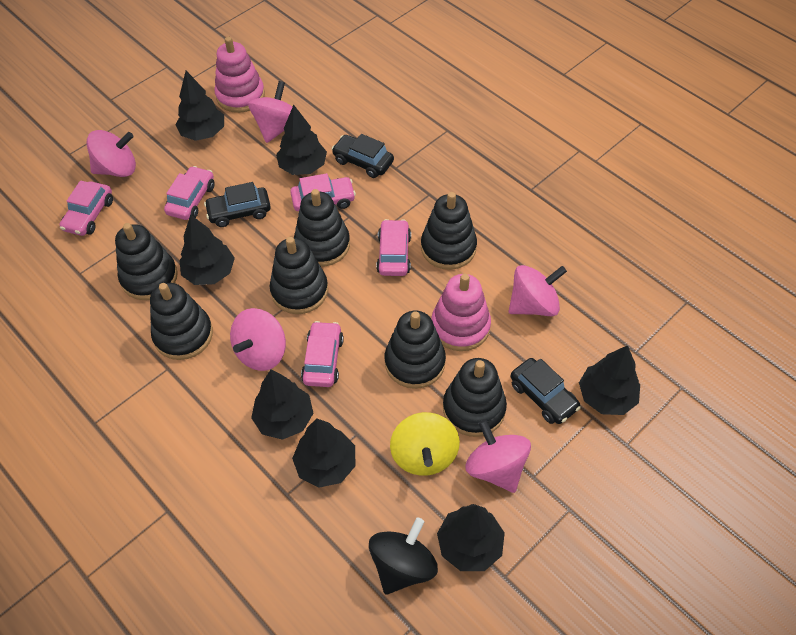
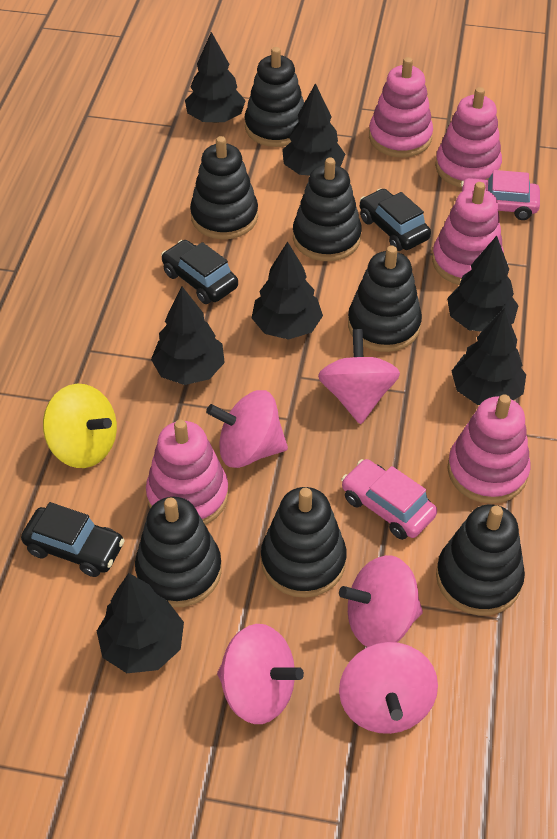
black spinning top: [369,517,438,595] = 1 -> none = 0
pink car: [60,180,113,236] [164,166,215,220] [290,173,356,211] [301,321,344,387] [376,219,411,276] = 5 -> [341,459,437,540] [461,170,540,220] = 2
pink stacking toy: [214,37,265,113] [431,274,491,351] = 2 -> [146,420,229,525] [369,57,433,158] [432,182,504,285] [435,87,502,188] [447,394,530,504] = 5

